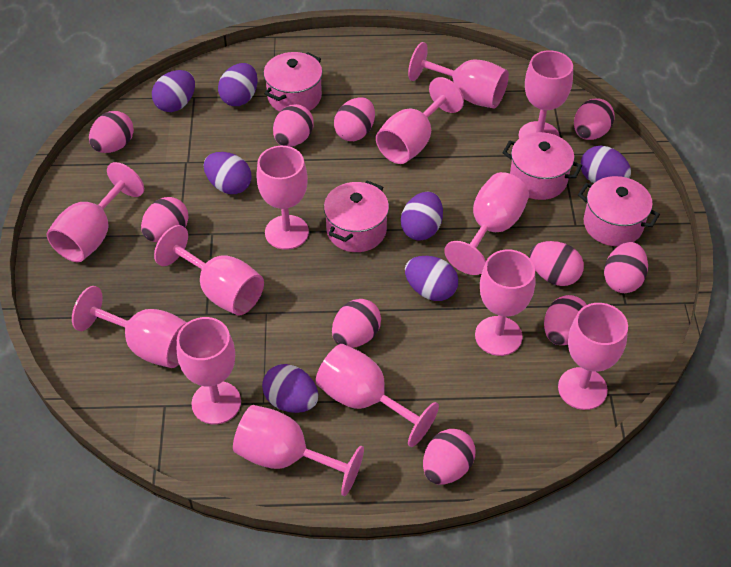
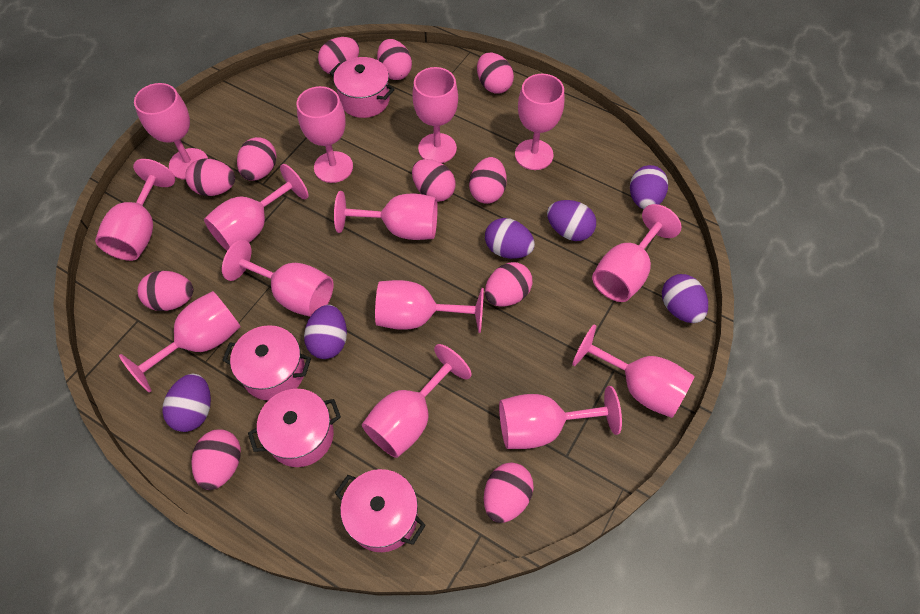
pink egg: [89,111,134,153] [141,197,189,242] [273,104,314,147] [332,299,381,348] [334,97,375,141] [423,429,476,485] [530,241,584,286] [544,295,587,345] [574,99,615,140] [604,242,648,293] = 10 -> [138,271,194,311] [185,158,235,196] [192,429,241,490] [237,137,277,181] [318,37,359,74] [377,39,412,80] [412,159,455,202] [469,157,507,204] [477,53,514,94] [484,462,534,523] [485,262,533,307] = 11
pink goblet: [47,162,144,262] [72,286,187,368] [154,225,264,316] [177,317,241,424] [233,405,364,496] [256,146,309,250] [316,344,439,447] [376,77,464,164] [408,42,509,108] [444,172,529,275] [475,249,535,356] [519,50,573,138] [558,303,628,410] = 13 -> [95,159,175,261] [119,291,241,393] [134,83,208,180] [204,164,308,251] [222,240,334,317] [296,86,353,183] [334,191,437,240] [362,344,472,458] [375,280,484,333] [412,67,458,163] [499,386,622,449] [515,74,564,170] [572,324,695,418] [592,204,681,302] = 14
purple egg: [152,70,195,112] [204,152,252,194] [218,63,258,106] [262,364,318,413] [401,192,443,241] [405,256,458,301] [581,146,631,183] = 7 -> [162,374,211,432] [304,305,347,359] [485,218,535,259] [547,200,596,241] [630,165,668,209] [662,274,708,323] = 6

